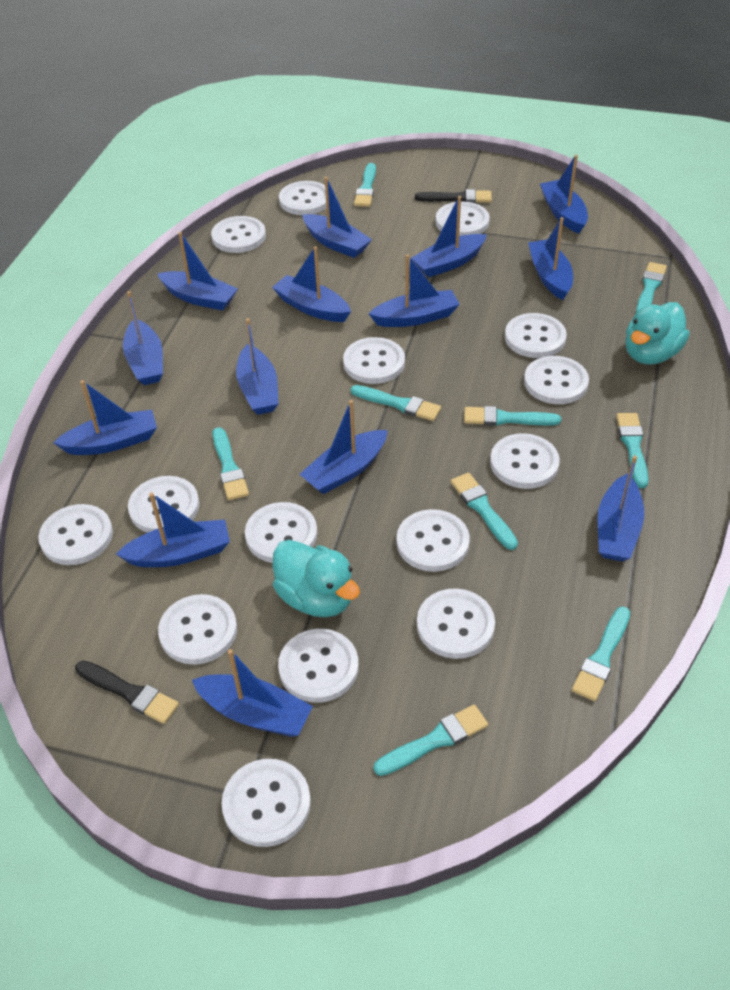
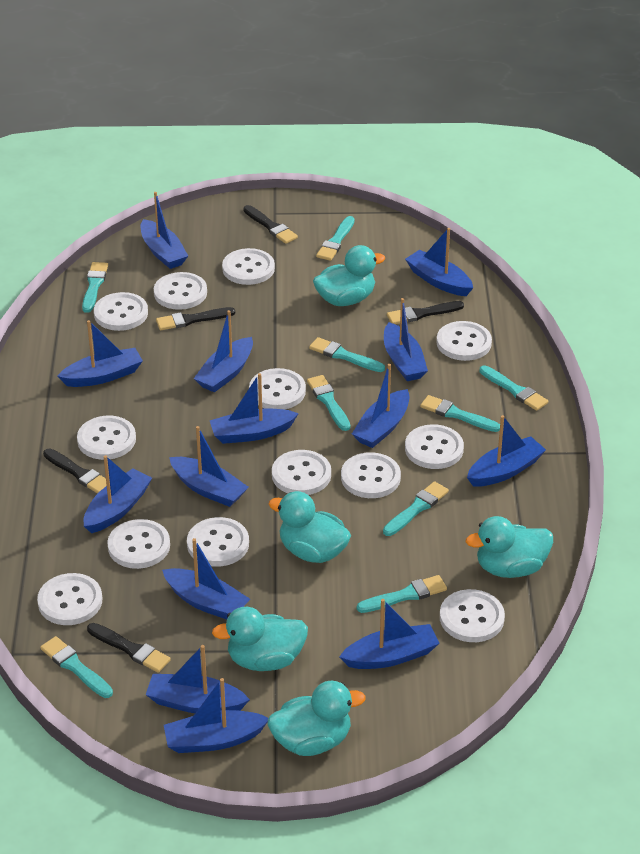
black brush: [75,661,179,724] [415,189,492,203] = 2 -> [43,448,107,494] [87,623,171,673] [156,307,235,330] [243,205,298,244] [387,301,464,324] = 5
turquoise duck: [272,540,360,617] [625,302,690,365] = 2 -> [212,607,308,671] [268,491,351,563] [268,681,366,756] [313,245,385,306] [466,516,553,578] = 5
white button: [38,504,113,565] [128,476,200,533] [158,594,237,665] [211,216,266,253] [222,759,311,847] [245,502,317,563] [278,629,359,703] [279,181,326,215] [343,337,405,384] [397,509,470,572] [417,588,495,659] [436,201,490,236] [490,433,560,489] [505,313,567,358] [524,356,589,404] = 15 -> [37,573,102,625] [77,416,136,460] [94,292,148,331] [107,519,170,569] [154,272,207,310] [187,517,249,566] [222,248,275,285] [249,368,306,410] [272,450,331,495] [341,452,401,498] [405,424,464,469] [436,321,492,361] [440,589,505,642] = 13

